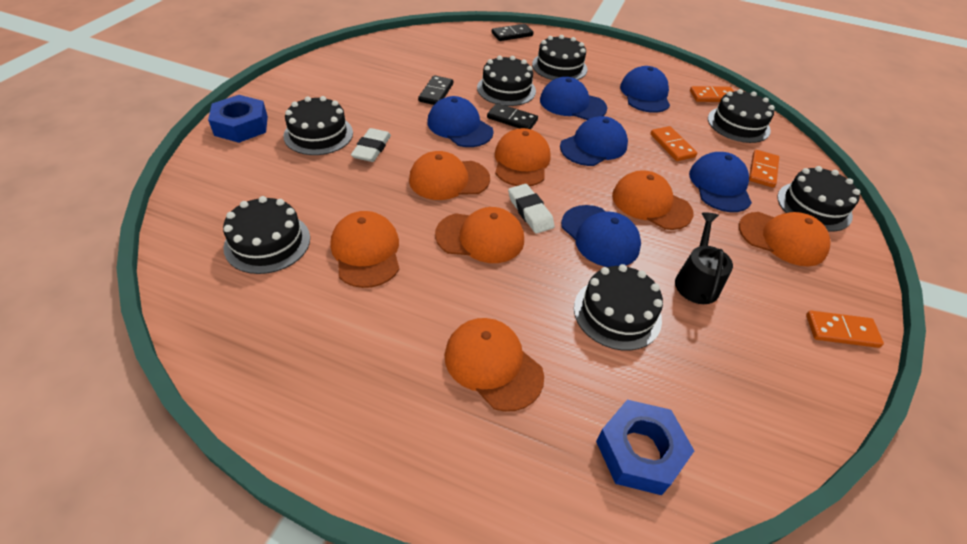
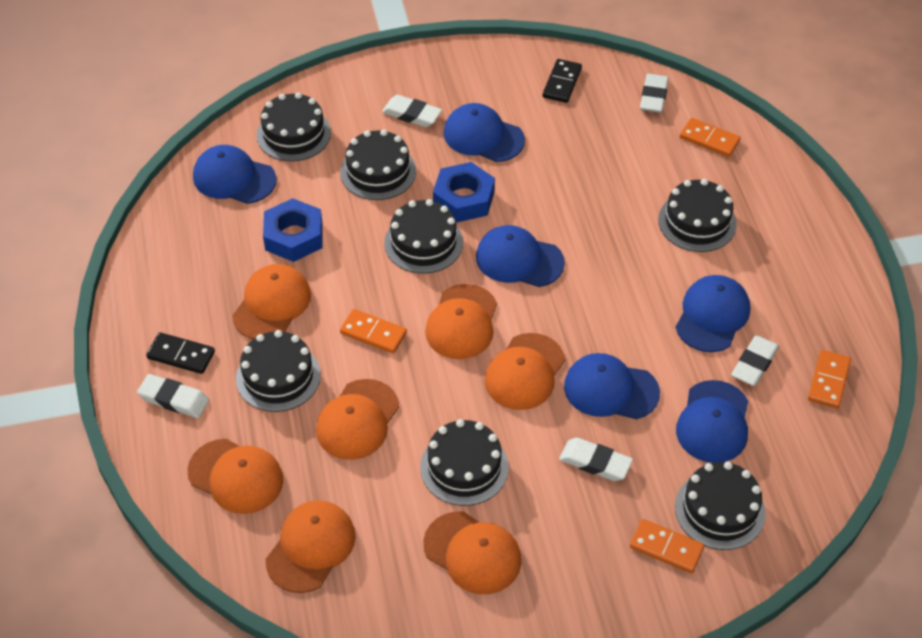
black domino: [418,75,453,105] [487,103,538,129] [492,24,533,41] = 3 -> [146,332,215,374] [543,59,582,103] = 2
black watering can: [675,213,733,304] = 1 -> none = 0
white eraser: [351,128,391,162] [508,184,555,234] = 2 -> [137,374,209,418] [382,95,442,127] [559,438,633,481] [640,74,669,113] [731,335,779,386] = 5

